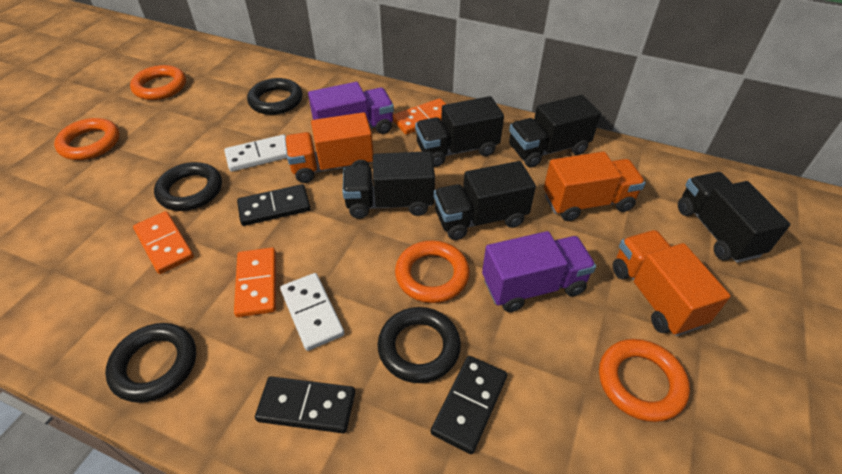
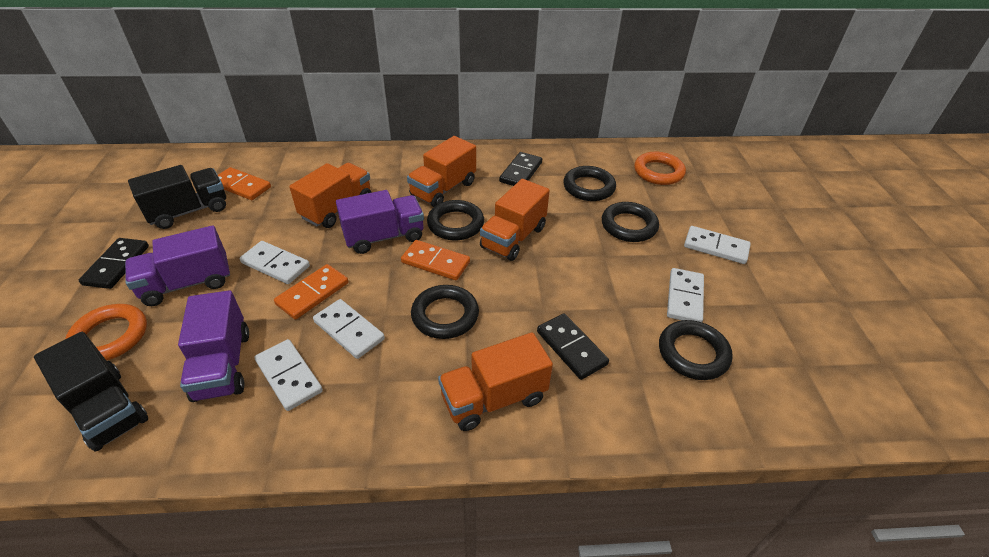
black ring: [105,323,196,403] [154,162,222,211] [247,78,303,115] [378,307,461,383] = 4 -> [411,285,479,339] [427,200,484,240] [563,166,616,201] [602,202,659,242] [659,320,733,380] = 5
black truck: [342,151,435,219] [415,96,504,167] [434,161,536,240] [509,95,601,168] [678,172,791,263] = 5 -> [34,332,148,452] [128,165,226,229] = 2
orange ring: [54,118,120,160] [130,65,186,100] [395,240,470,303] [599,339,690,422] = 4 -> [65,304,147,360] [634,152,686,185] = 2
orange truck: [285,112,374,183] [544,152,646,221] [613,230,731,336] = 3 -> [289,163,372,228] [407,136,476,207] [438,333,553,431] [480,179,550,261] = 4
purple truck: [308,82,394,134] [482,231,596,312] = 2 -> [125,226,230,306] [178,290,249,402] [336,190,424,254] = 3
white domino: [224,135,287,172] [280,273,345,351] = 2 -> [240,241,310,284] [254,339,323,411] [313,299,385,359] [667,268,704,322] [684,226,751,264] = 5

